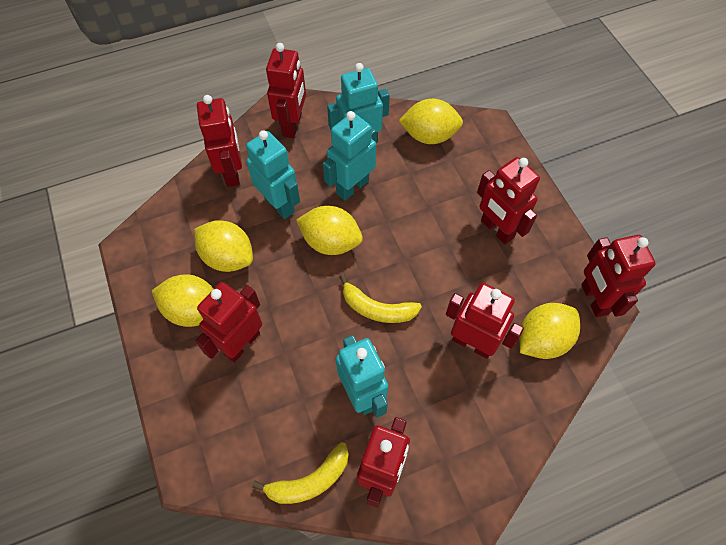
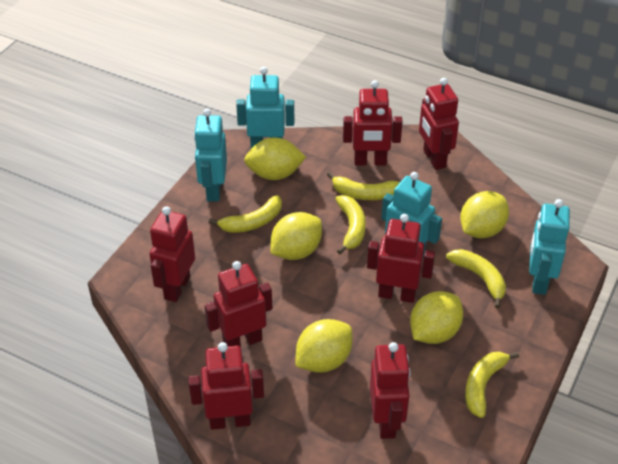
yellow banana: [252,442,349,504] [339,274,422,323] = 2 -> [209,195,282,233] [327,172,400,200] [335,195,366,254] [446,249,506,308] [465,352,519,418] = 5

